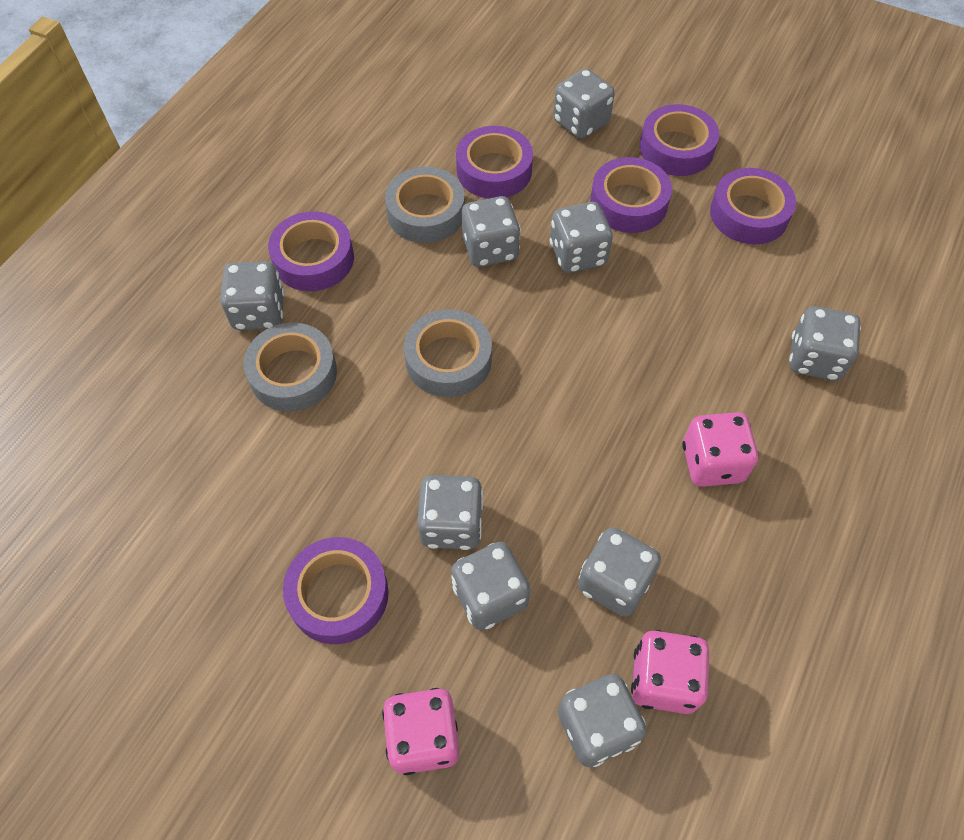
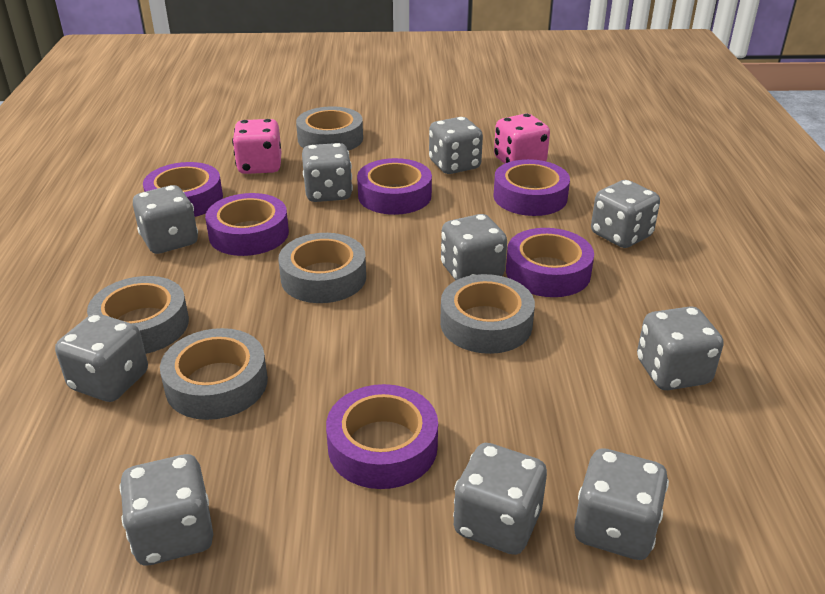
grey dice: [220,261,285,330] [417,475,483,550] [451,542,531,630] [462,196,521,267] [550,202,613,273] [553,69,615,139] [558,674,647,767] [578,527,661,617] [789,306,861,381] = 9 -> [55,314,148,402] [119,454,213,565] [133,185,198,254] [302,143,353,202] [429,117,483,174] [441,214,507,280] [453,443,547,555] [574,448,669,560] [591,180,660,248] [637,306,724,390] = 10
grey tape: [244,323,337,412] [385,167,465,243] [404,309,492,397] = 3 -> [87,276,189,354] [160,328,268,420] [278,233,366,303] [296,106,363,151] [440,274,535,354] = 5
pink dice: [382,688,459,775] [631,630,709,714] [682,412,759,487] = 3 -> [232,119,281,174] [494,114,550,164] = 2

